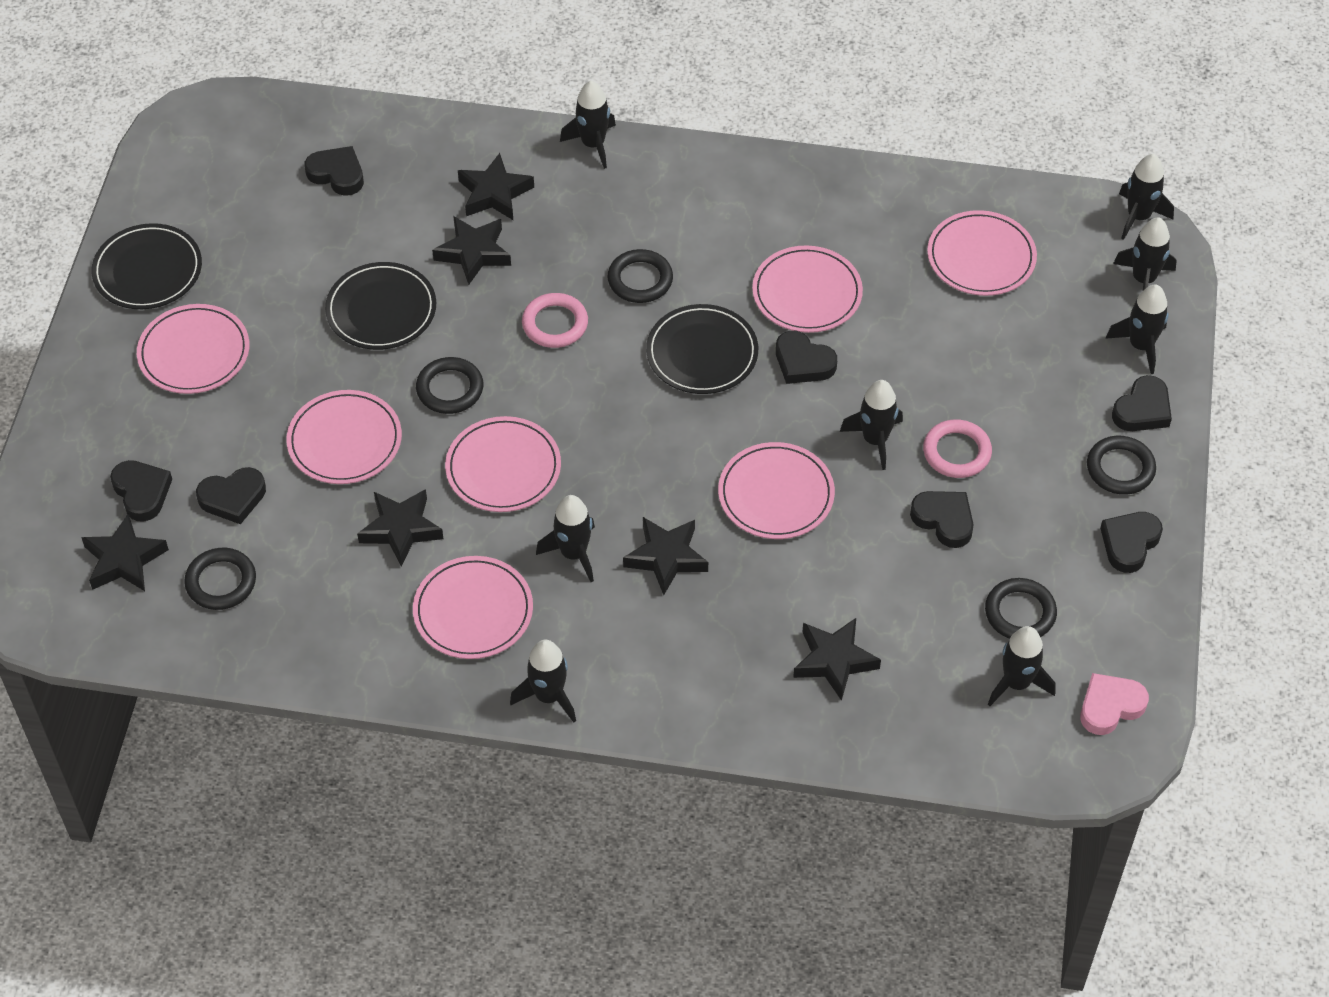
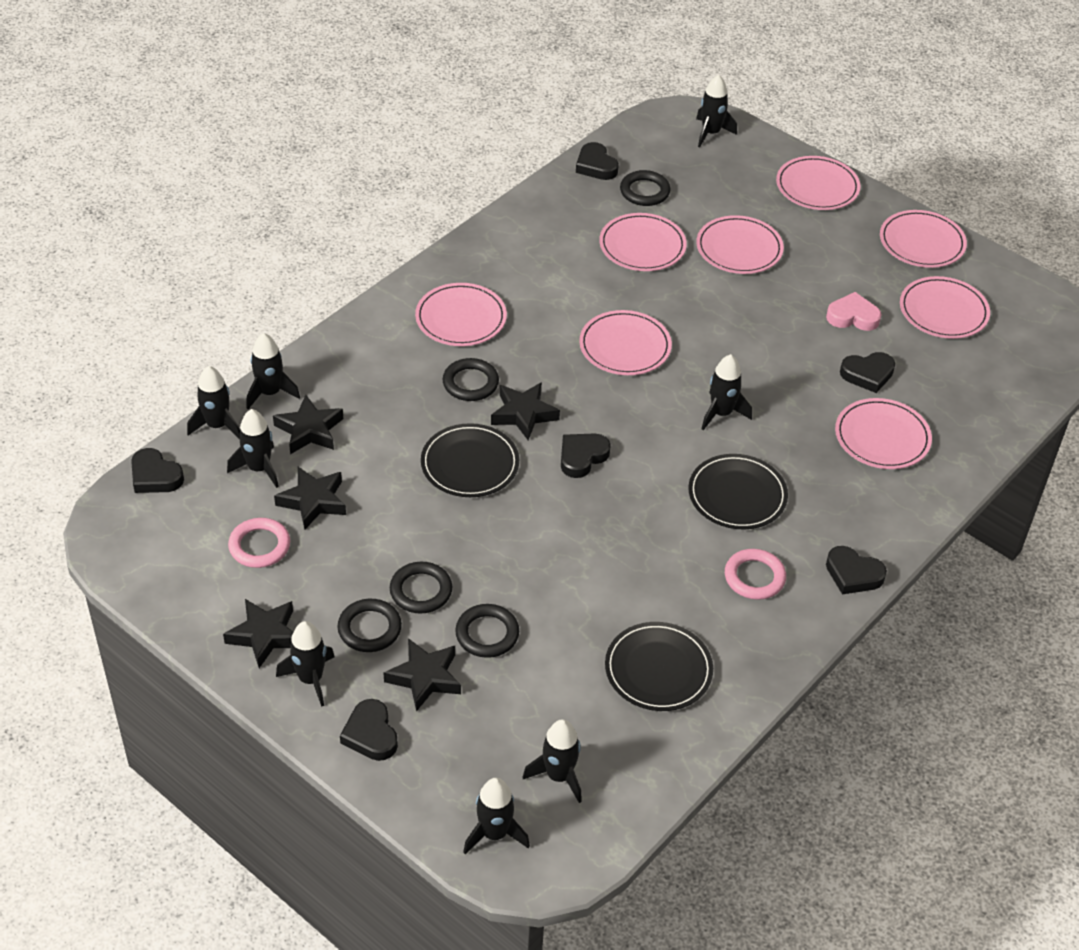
black heart: [110,460,172,522] [196,467,266,524] [305,146,364,196] [776,331,837,384] [910,491,973,548] [1100,512,1163,573] [1112,375,1172,431] = 7 -> [131,448,184,493] [340,699,398,761] [561,433,611,478] [576,142,619,180] [826,546,887,594] [840,352,895,393] = 6
black star: [81,513,169,591] [357,489,443,567] [432,216,511,285] [458,153,534,220] [623,517,708,595] [793,618,881,701] = 6 -> [223,599,293,668] [273,395,343,454] [274,467,346,530] [384,638,461,712] [491,382,560,440] = 5
pink plate: [137,304,249,394] [286,390,402,484] [413,556,533,659] [445,416,561,512] [718,442,835,539] [752,246,863,333] [927,210,1037,296] = 7 -> [415,283,507,346] [579,310,672,375] [599,213,687,271] [696,215,784,274] [776,156,861,210] [835,398,932,469] [880,210,967,268] [900,276,990,339] = 8

